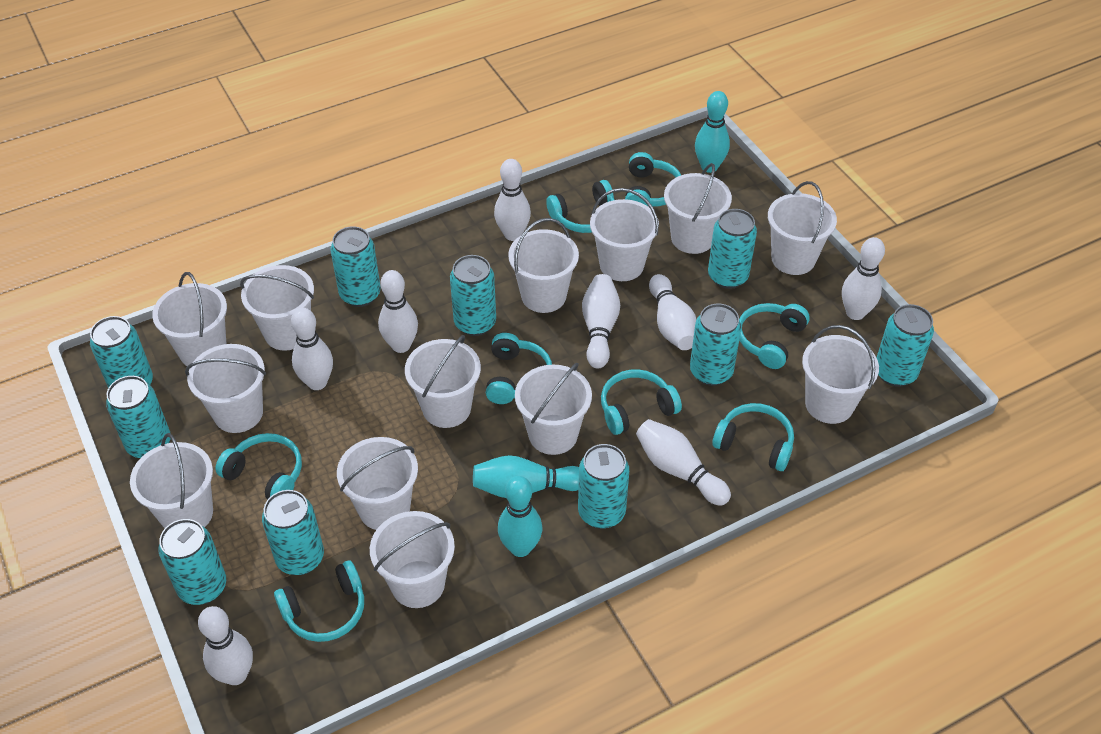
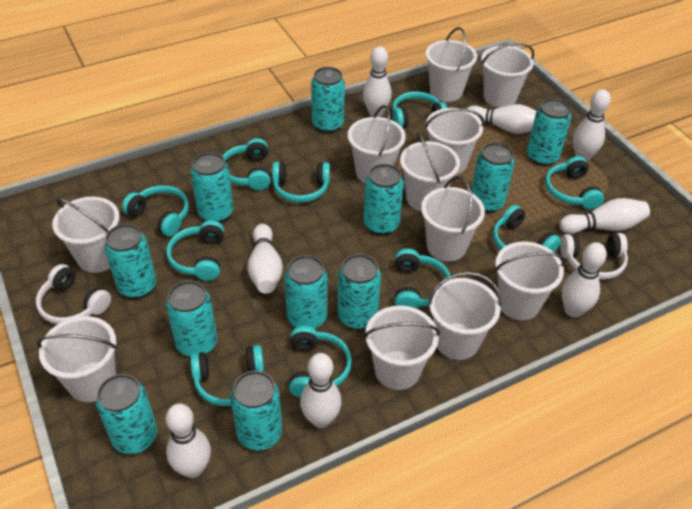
turquoise bowling pin: [473,455,579,498] [498,476,542,557] [695,91,730,173] = 3 -> none = 0
turquoise can: [90,316,153,388] [106,376,171,458] [159,519,226,605] [262,490,324,575] [331,226,381,307] [450,255,496,336] [578,444,629,529] [690,304,741,386] [708,209,757,289] [876,304,934,387] = 10 -> [96,374,157,454] [104,224,156,299] [166,281,217,357] [191,152,234,223] [230,371,282,451] [284,255,327,329] [311,67,345,133] [337,254,381,330] [363,164,404,235] [471,142,515,213] [527,98,571,166] = 11
turquoise headphones: [215,433,302,500] [274,561,364,642] [486,333,552,404] [546,180,614,233] [601,369,682,435] [625,152,681,207] [712,403,794,471] [739,303,810,369] = 8 -> [122,185,189,236] [167,220,224,281] [190,345,264,406] [223,138,270,190] [272,162,330,203] [289,326,352,398] [392,91,447,128] [395,249,450,309] [493,205,561,252] [545,156,604,209] = 10
white bucket: [130,433,213,528] [152,272,227,366] [185,344,266,433] [240,265,314,351] [337,437,418,530] [370,511,455,608] [405,335,481,428] [508,218,579,313] [515,363,592,455] [590,188,659,281] [664,163,732,254] [768,181,837,275] [802,325,879,424] = 13 -> [37,316,117,402] [52,197,120,273] [348,105,406,183] [364,306,440,390] [400,132,460,211] [421,176,485,262] [425,27,477,102] [425,108,484,175] [428,272,501,360] [481,43,534,108] [495,242,565,320] = 11
white headphones: none = 0 -> [36,264,111,324] [560,233,628,280] = 2

